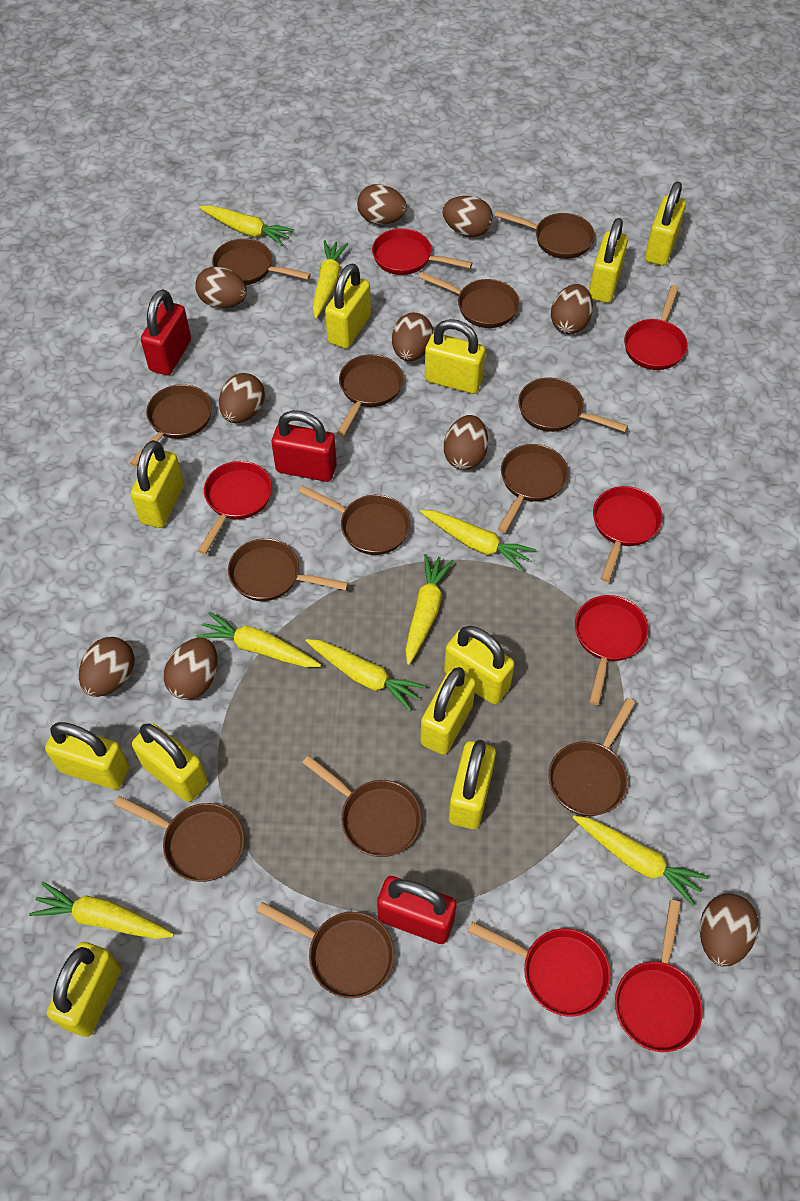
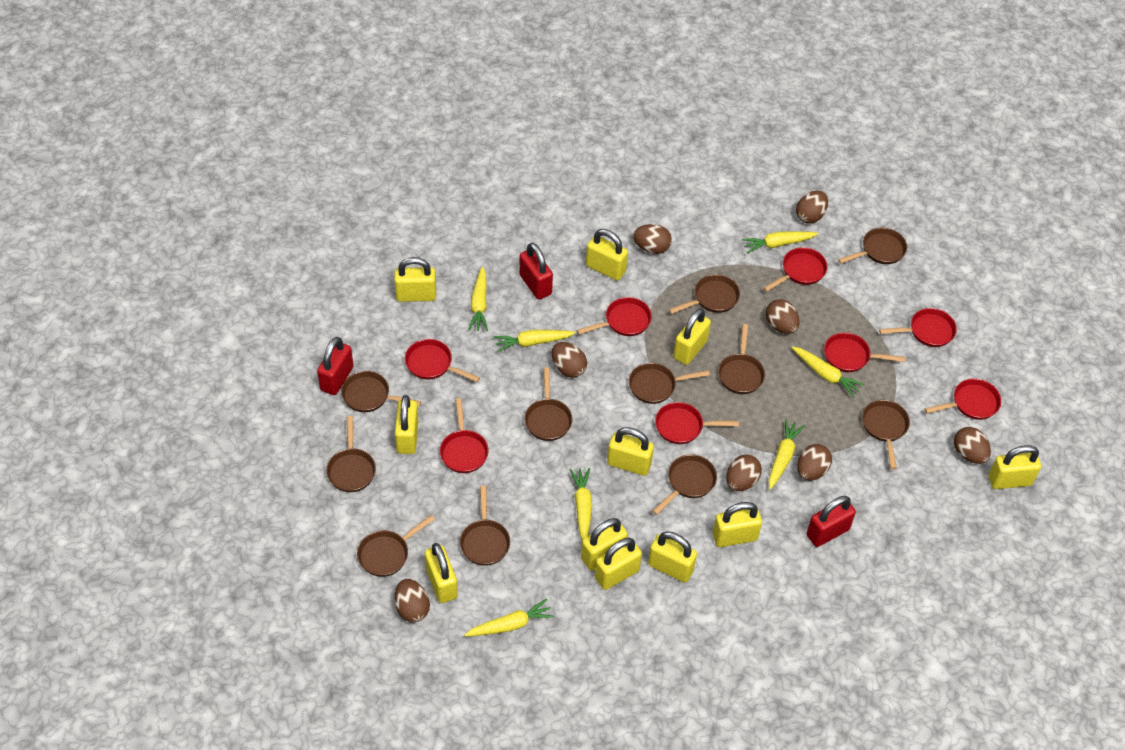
brown egg: [79,637,135,697] [164,638,218,700] [195,266,247,308] [219,373,265,423] [357,184,407,225] [392,313,433,361] [442,196,493,237] [444,415,488,470] [551,284,593,334] [700,893,758,967] = 10 -> [395,579,430,622] [552,342,587,378] [633,224,672,254] [726,455,762,491] [766,299,800,334] [796,191,828,224] [797,444,832,480] [954,427,991,464] = 8
brown pan: [114,796,245,882] [130,384,212,467] [212,238,311,285] [228,538,348,601] [257,902,394,998] [299,485,410,555] [302,755,422,857] [337,354,403,436] [419,272,519,328] [495,210,595,259] [498,444,569,533] [518,377,628,432] [549,698,636,816] = 13 -> [326,416,376,492] [341,371,421,412] [357,515,435,577] [460,486,510,566] [524,368,573,441] [629,363,710,404] [652,454,717,515] [669,274,740,314] [718,324,765,394] [838,228,907,264] [862,400,910,469] = 11
red pan: [198,461,272,554] [372,228,472,275] [468,922,611,1016] [575,595,649,705] [593,486,662,582] [615,900,703,1052] [624,285,688,370] = 7 -> [405,339,480,382] [440,398,489,473] [577,297,652,336] [655,402,739,444] [763,247,827,292] [824,332,905,372] [879,308,957,347] [924,378,1001,420] = 8
yellow carrot: [29,882,174,939] [196,612,321,667] [199,205,294,246] [306,639,426,711] [313,240,348,318] [405,554,454,665] [420,510,536,572] [572,815,708,906] = 8 -> [464,599,554,636] [468,266,488,331] [494,330,575,352] [569,468,592,540] [742,231,818,254] [769,419,805,490] [792,346,864,398] = 7

